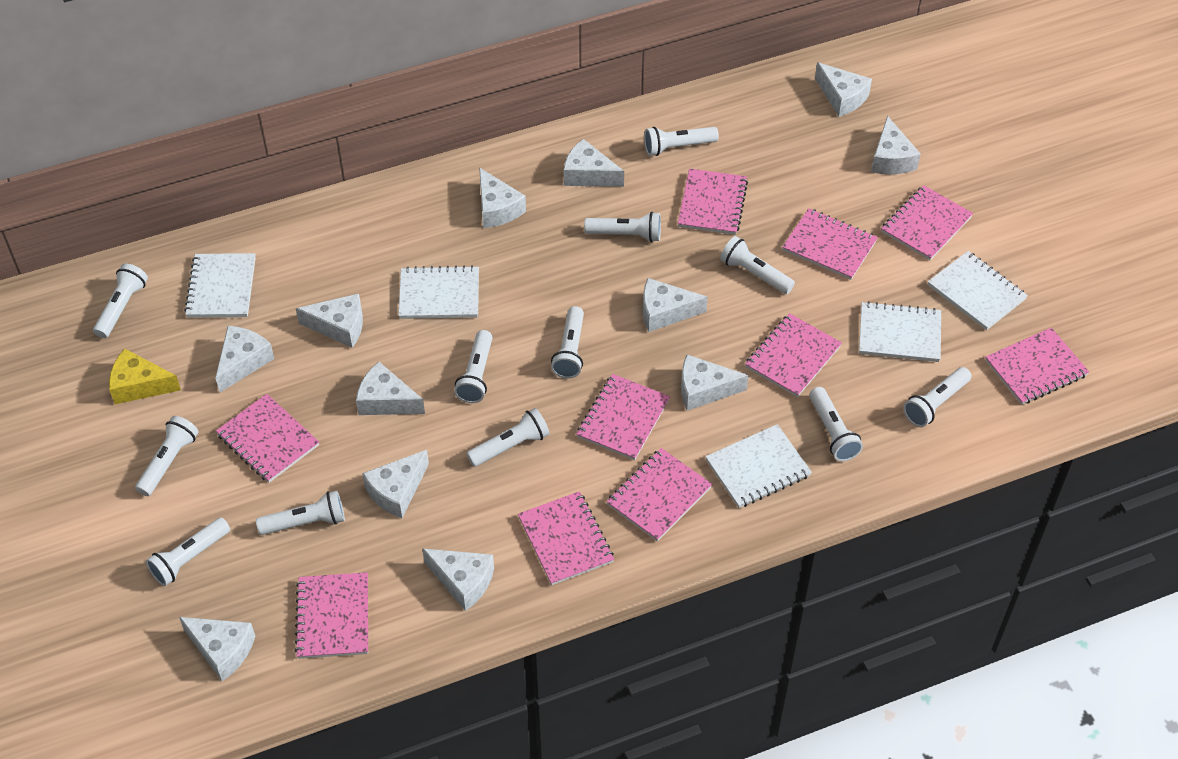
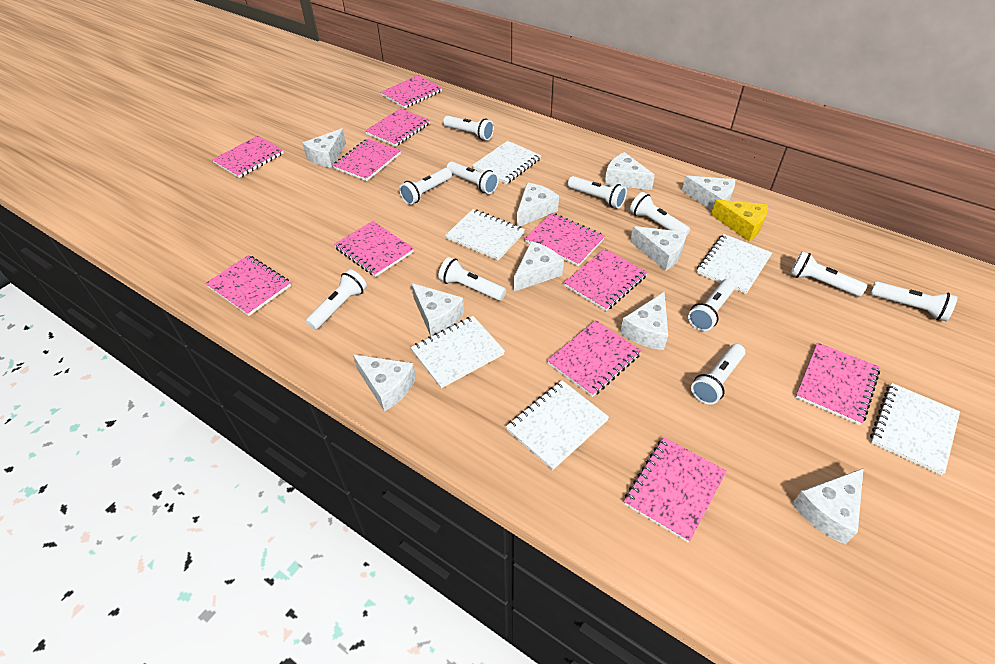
pink notebook: [216,394,319,483] [294,572,368,659] [518,491,614,585] [576,374,670,460] [606,448,712,542] [678,169,748,235] [745,313,842,397] [782,208,878,280] [881,185,973,260] [985,328,1089,405] = 10 -> [205,255,291,316] [212,136,284,178] [332,139,401,181] [334,221,414,277] [365,108,430,147] [381,75,442,108] [524,213,605,266] [547,320,642,397] [564,249,647,311] [624,437,727,542] [795,342,880,425] = 11
white cheese: [179,617,255,681] [215,326,274,392] [296,294,363,348] [356,362,425,415] [362,450,429,518] [422,548,494,611] [479,167,526,228] [564,139,624,187] [643,278,708,332] [681,355,749,411] [815,62,872,117] [871,115,921,174] = 12 -> [302,128,346,168] [353,355,416,412] [411,283,464,337] [514,241,564,291] [517,183,559,227] [605,152,655,190] [620,292,668,350] [630,226,687,271] [682,175,735,211] [792,468,864,545] = 10
white flashlight: [93,263,148,338] [135,416,199,496] [146,517,230,586] [256,491,345,535] [454,330,493,403] [467,408,549,467] [551,306,584,379] [584,212,661,242] [644,127,719,156] [720,236,795,294] [809,387,863,461] [903,367,972,427] = 12 -> [306,269,367,330] [399,168,452,205] [438,257,506,301] [443,116,494,141] [446,161,499,194] [568,176,627,209] [630,192,690,236] [688,279,736,331] [691,344,745,405] [790,251,867,297] [870,281,958,321] = 11
white notebook: [184,253,256,318] [398,265,479,319] [705,424,812,508] [859,301,941,362] [928,251,1028,330] = 5 -> [411,316,505,388] [445,209,525,261] [472,141,541,184] [506,380,609,470] [697,234,772,294] [870,383,960,475] = 6

